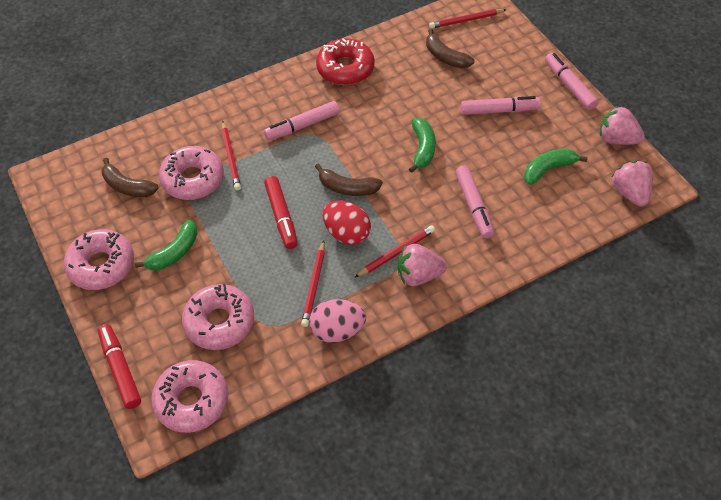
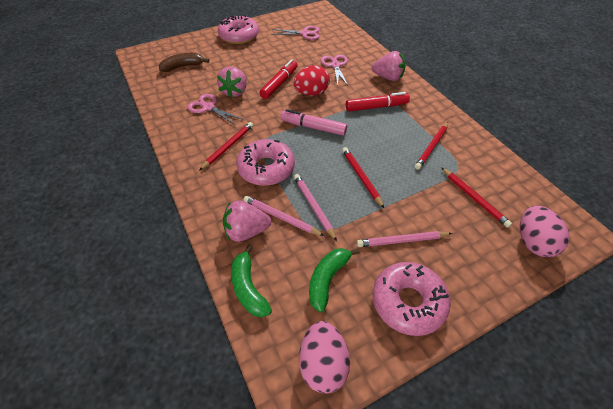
brown banana: [102,157,159,197] [315,164,383,196] [426,29,474,69] = 3 -> [159,53,209,72] = 1
green banana: [135,219,198,270] [409,118,436,173] [524,149,588,185] = 3 -> [231,245,272,317] [309,248,360,312] = 2
pink donut: [64,229,134,290] [151,360,228,433] [159,146,224,200] [182,284,254,350] = 4 -> [218,15,259,44] [236,139,295,186] [373,262,451,336] = 3
pink egg: [309,299,366,343] = 1 -> [299,321,350,393] [520,206,570,257] = 2
pink marker: [264,101,340,141] [455,166,495,238] [461,96,540,115] [545,53,599,110] = 4 -> [281,109,347,136] = 1
pink pencil: none = 0 -> [244,196,324,236] [294,174,337,241] [357,231,452,247] = 3
pink scissors: none = 0 -> [187,94,242,125] [271,26,320,40] [321,55,348,86] = 3
red donut: [316,38,375,85] = 1 -> none = 0

